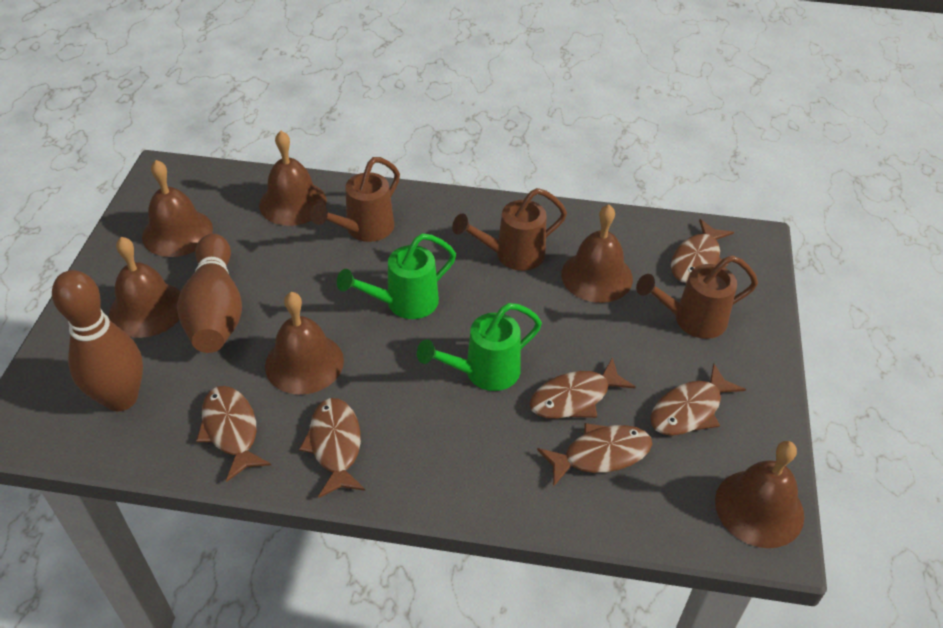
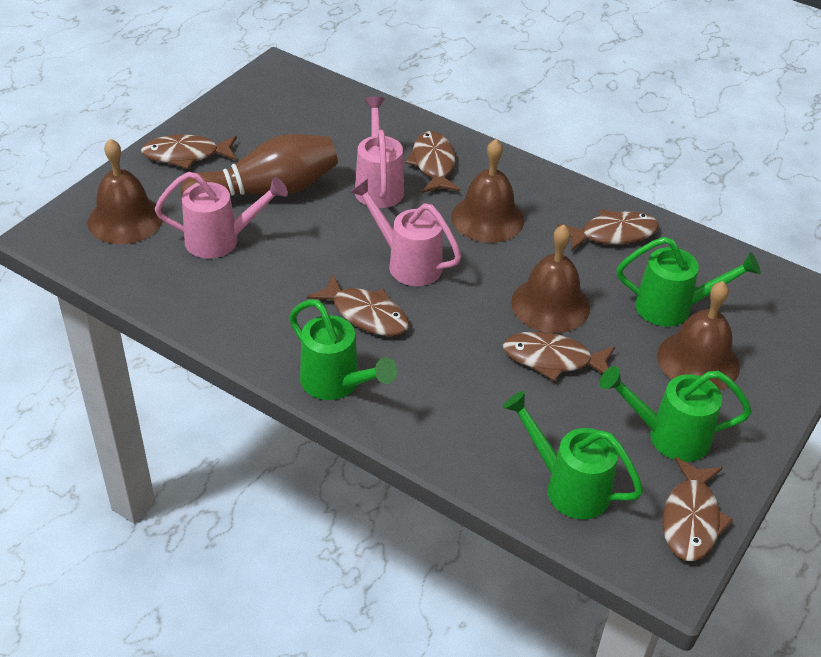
brown bell: [109,237,181,338] [142,160,213,257] [259,131,327,226] [265,292,344,395] [561,204,633,303] [715,441,804,548] = 6 -> [87,138,163,244] [451,139,524,243] [511,225,590,333] [657,281,740,390] = 4
brown bowling pin: [52,270,143,411] [177,234,242,353] = 2 -> [181,134,338,198] = 1
brown watering can: [310,157,400,242] [452,188,567,271] [636,255,758,339] = 3 -> none = 0
green watering can: [337,233,456,319] [417,303,542,391] = 2 -> [289,299,397,400] [503,391,643,519] [599,366,752,462] [617,237,760,326] = 4
pink watering can: none = 0 -> [155,172,288,259] [350,179,461,286] [355,96,404,208] = 3

